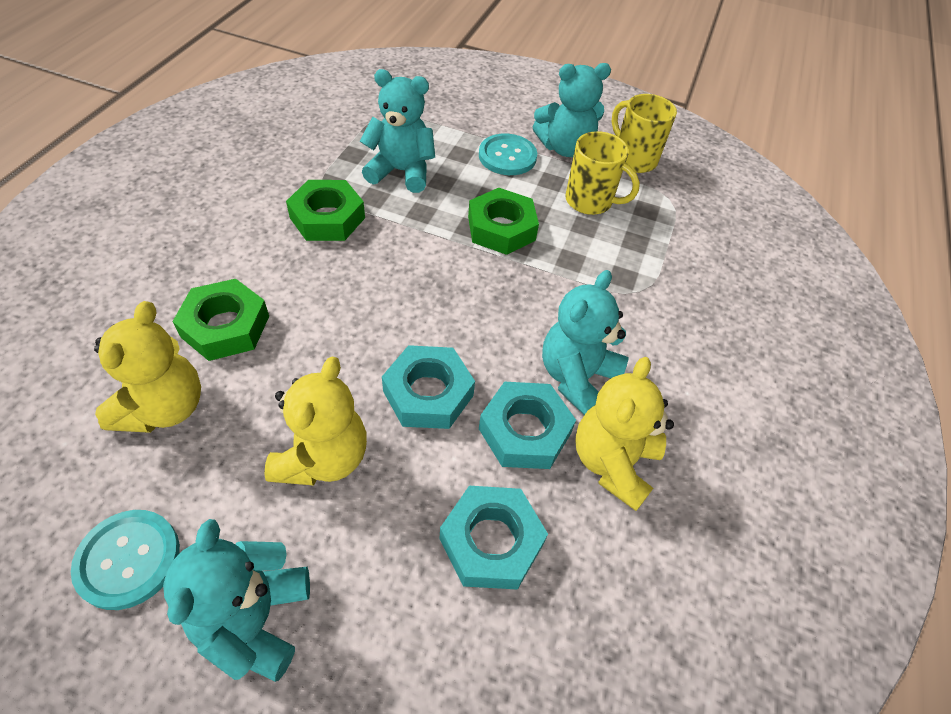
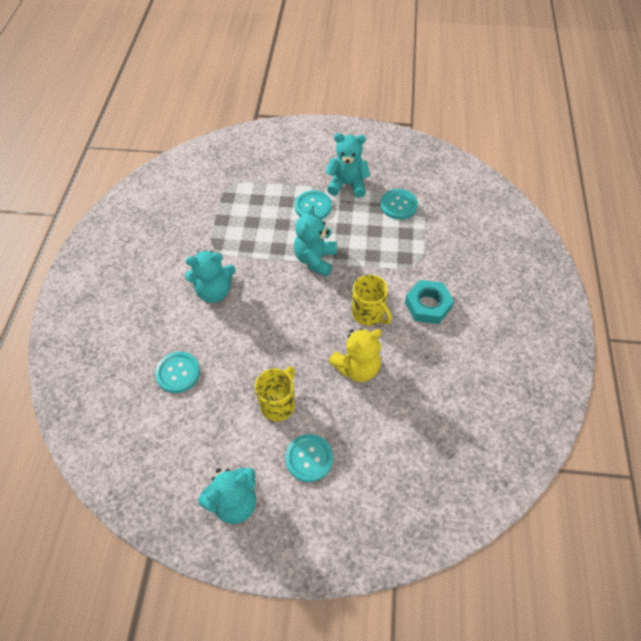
green nut: [172,279,269,361] [286,180,365,241] [468,188,539,255] = 3 -> none = 0
turquoise button: [71,510,180,610] [479,134,537,175] = 2 -> [155,352,200,393] [285,434,333,482] [295,190,332,219] [380,189,418,219] = 4
turquoise nut: [382,345,475,429] [440,486,548,590] [479,382,576,469] = 3 -> [405,280,454,324] = 1
yellow teddy bear: [94,301,201,433] [265,357,367,486] [575,357,674,511] = 3 -> [328,328,382,382] = 1

